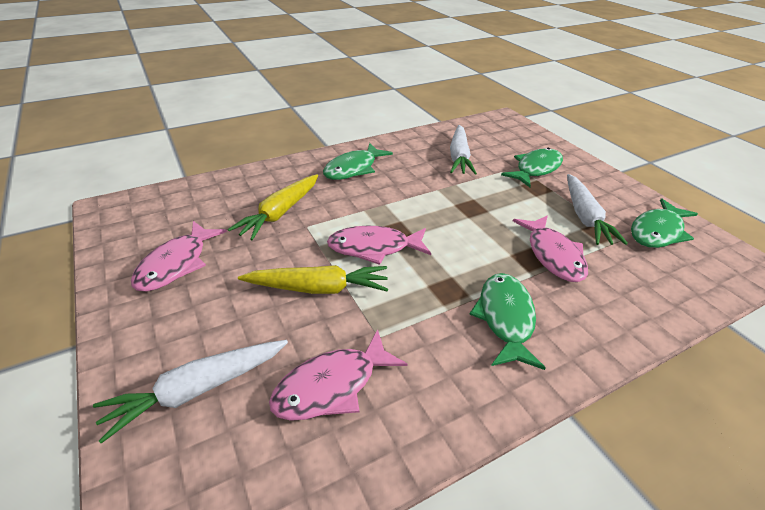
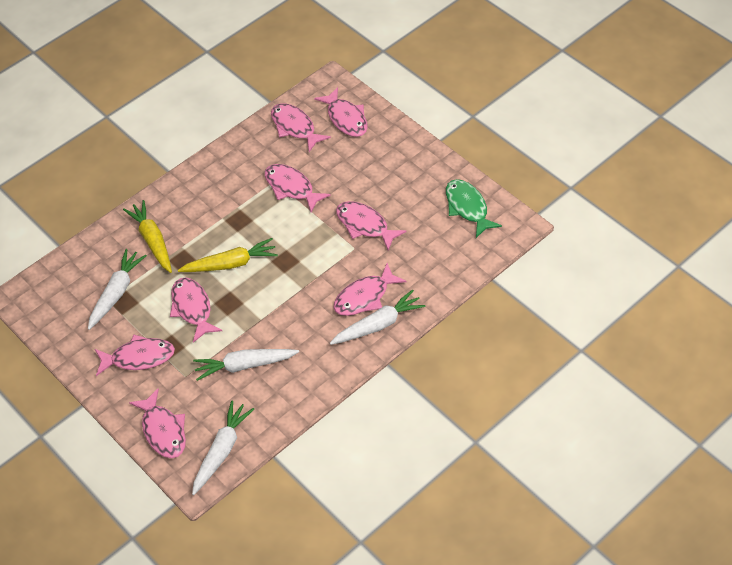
green fish: [323,143,393,180] [470,273,546,370] [501,148,563,187] [631,198,698,248] = 4 -> [446,179,502,238] = 1
pink fish: [131,221,227,292] [269,329,407,421] [327,226,431,265] [513,215,588,282] = 4 -> [95,335,175,376] [129,388,186,458] [170,277,222,343] [265,164,331,212] [271,103,331,152] [314,87,368,137] [334,263,406,316] [336,201,407,250] = 8
white carrot: [93,340,288,444] [450,125,477,175] [567,174,628,245] = 3 -> [88,249,147,330] [192,400,254,495] [193,349,299,381] [330,289,426,345] = 4

